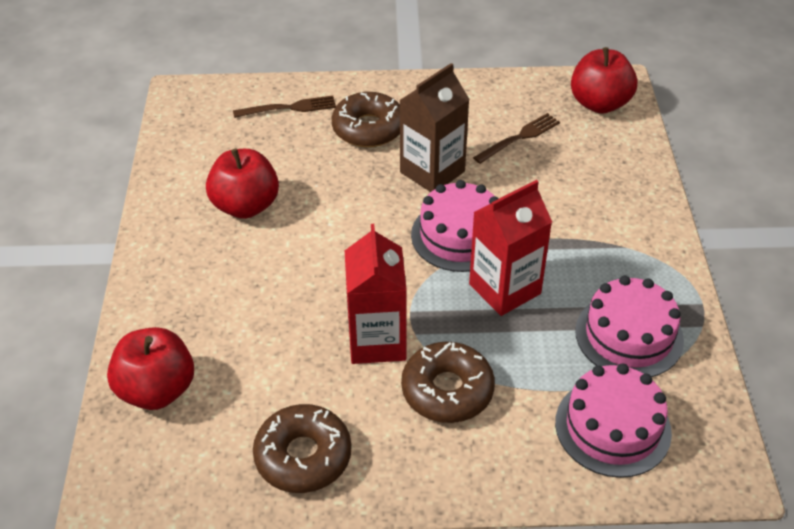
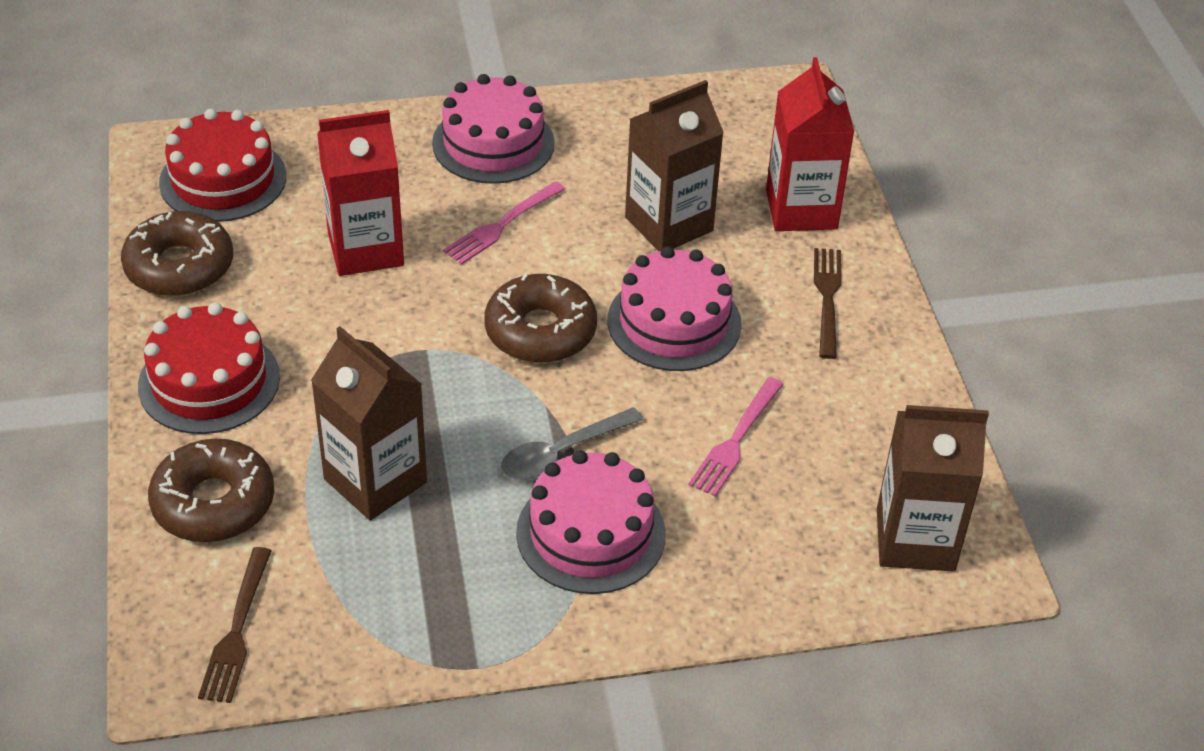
brown carton: [399,63,470,192] = 1 -> [311,326,427,520] [625,80,724,251] [877,405,989,572] = 3
grey spoon: none = 0 -> [501,407,643,480] = 1
pink fork: none = 0 -> [443,181,565,265] [688,377,784,496] = 2
red apple: [107,327,194,410] [206,149,279,219] [571,47,637,114] = 3 -> none = 0
red cake: none = 0 -> [138,303,280,434] [159,109,286,222] = 2

